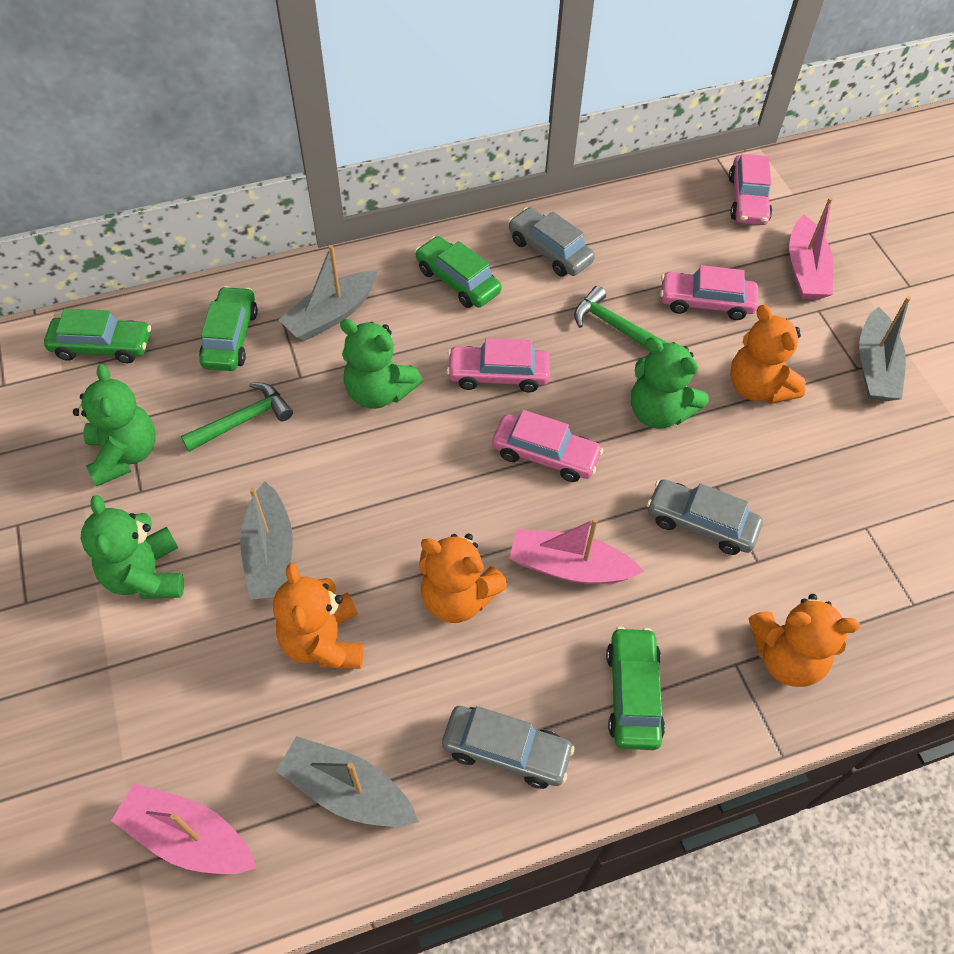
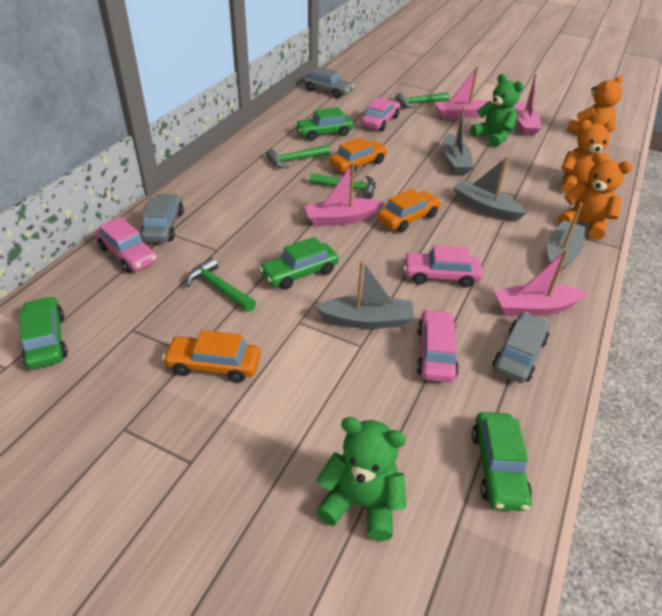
green hammer: [181,382,293,452] [574,286,668,348] = 2 -> [186,257,256,312] [266,145,330,168] [310,173,376,199] [395,92,449,108] = 4
green teddy bear: [73,364,156,486] [81,495,184,599] [340,319,423,409] [631,337,709,429] = 4 -> [316,417,406,541] [470,74,524,148] = 2
orange car: none = 0 -> [162,330,261,383] [330,137,388,175] [377,189,441,232] = 3
orange teddy bear: [273,563,363,669] [419,534,507,623] [730,304,806,404] [749,594,860,687] = 4 -> [558,152,632,240] [561,120,616,194] [567,76,623,135] = 3
pink boat: [111,783,256,874] [509,518,644,584] [789,197,833,300] = 3 -> [304,162,384,226] [435,66,494,119] [494,249,588,316] [514,74,541,136] = 4

